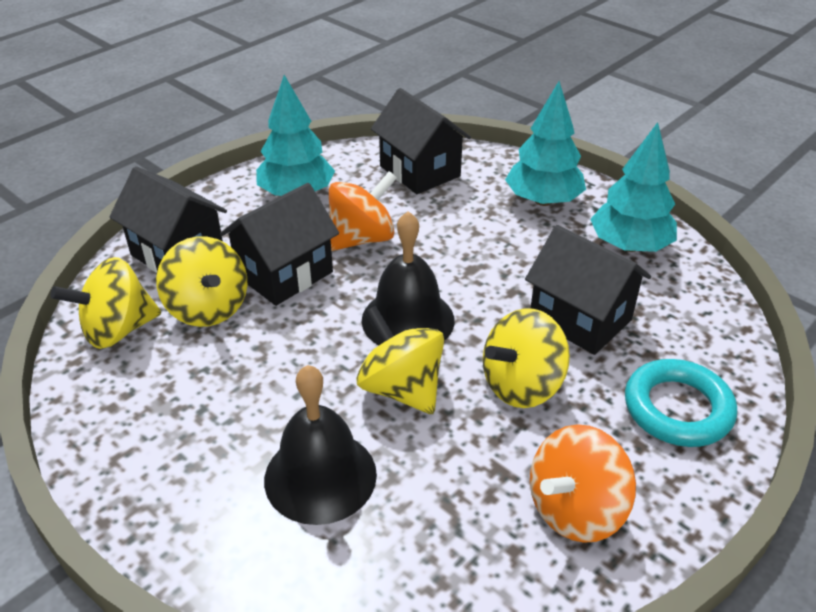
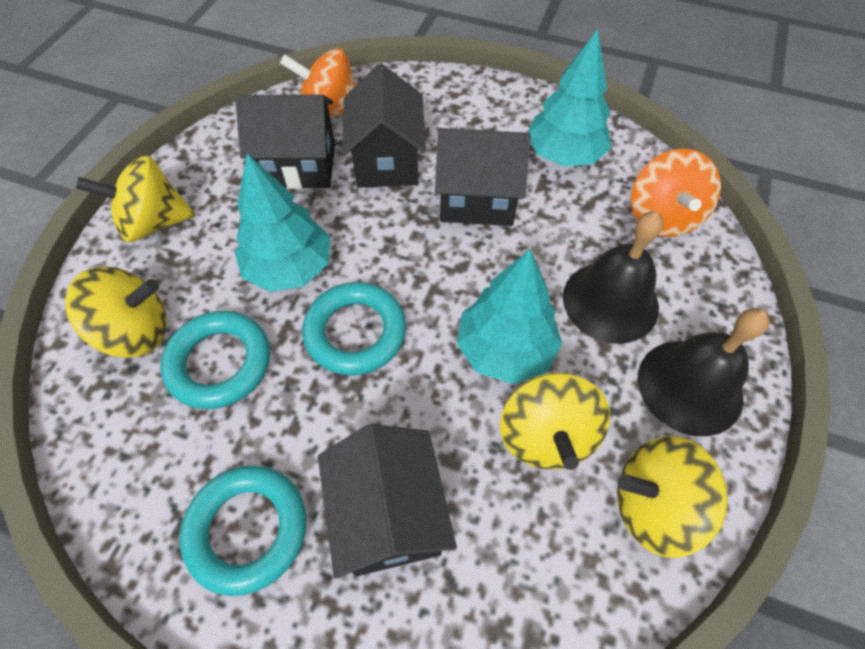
turquoise ring: [625,359,737,447] = 1 -> [161,311,270,409] [180,466,307,596] [302,282,406,376] = 3

